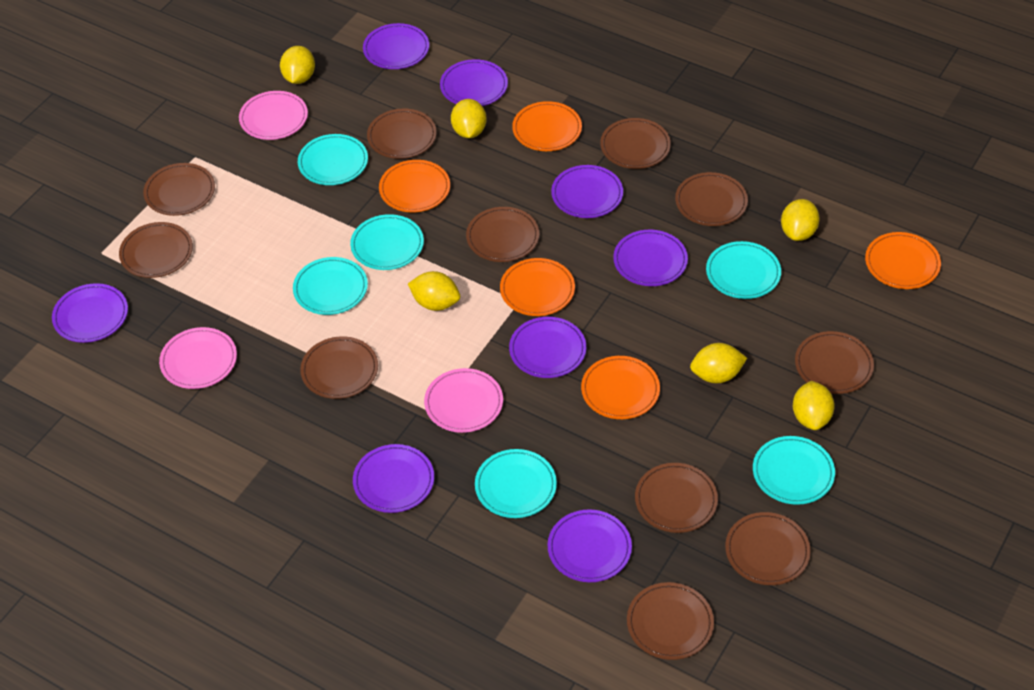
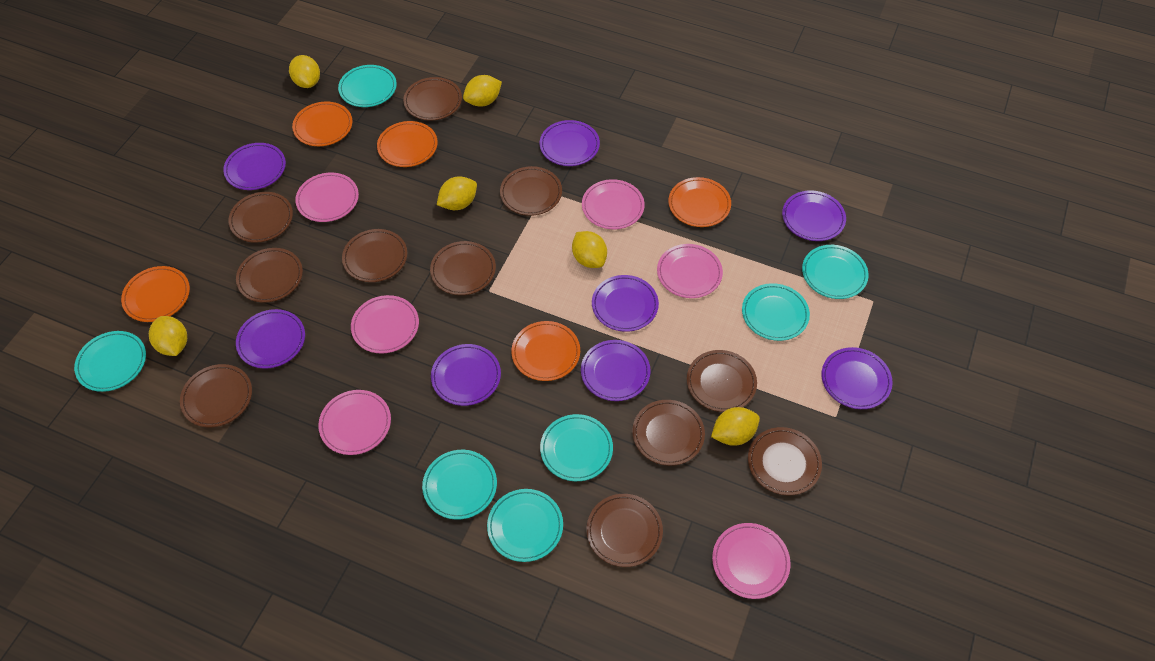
pink plate: [159,327,237,389] [239,91,308,140] [424,368,503,433] = 3 -> [295,173,359,222] [318,390,391,455] [351,295,419,353] [582,179,645,229] [657,244,723,298] [712,523,791,599] = 6
turquoise plate: [293,257,368,315] [298,134,368,185] [350,214,424,270] [475,449,557,518] [706,241,781,299] [753,436,835,505] = 6 -> [74,331,146,392] [338,65,397,107] [422,450,497,520] [487,489,563,562] [540,414,613,481] [742,283,810,341] [802,245,869,299] = 7

